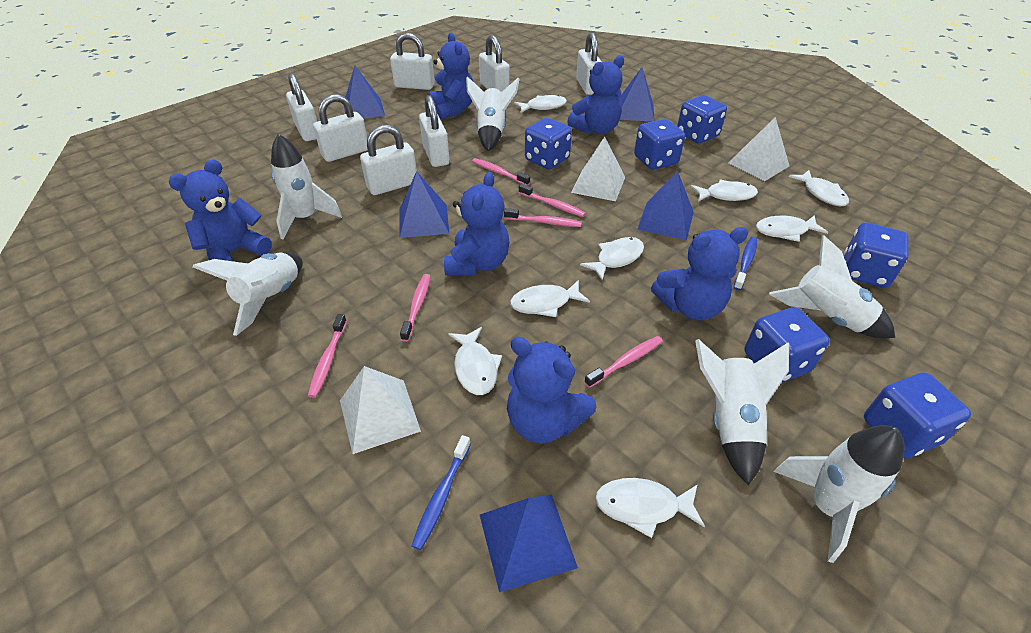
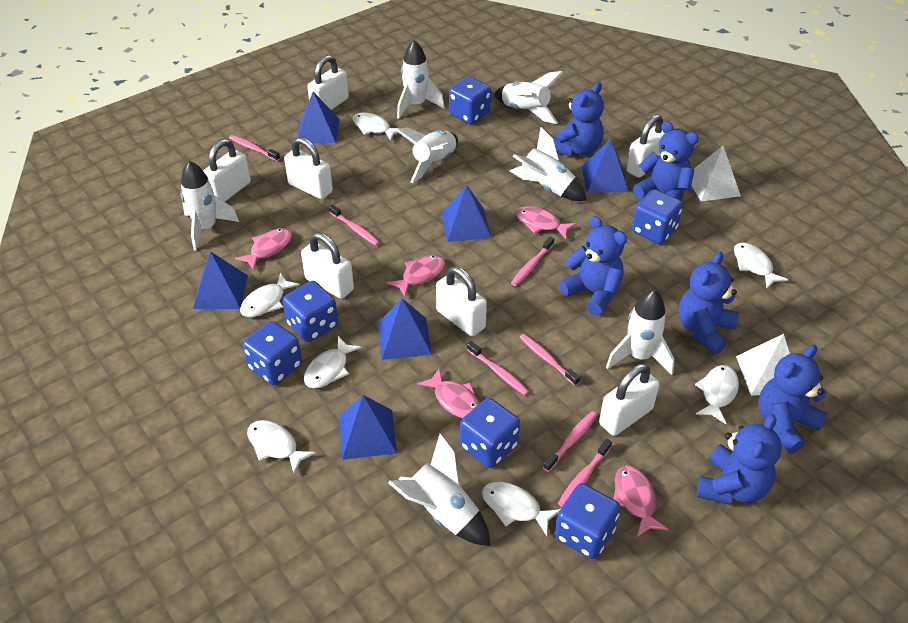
blue pyramid: [344,66,385,119] [400,171,449,238] [480,495,578,592] [620,67,655,122] [637,171,694,240] = 5 -> [193,251,248,309] [297,92,340,143] [339,395,397,460] [378,298,432,360] [442,185,491,242] [581,139,629,193] = 6
blue toothbrush: [412,435,471,550] [734,237,757,290] = 2 -> none = 0
pink fish: none = 0 -> [235,228,292,270] [387,255,445,297] [417,369,480,418] [516,206,577,239] [614,466,669,537] = 5
pink toothbrush: [308,314,347,398] [400,274,430,342] [472,158,530,186] [504,208,582,227] [519,184,586,217] [584,336,663,388] = 6 -> [229,135,280,161] [329,204,380,246] [467,341,529,395] [511,237,554,286] [519,334,580,386] [543,411,597,472] [558,439,612,507] = 7
white fish: [448,327,502,395] [510,280,590,317] [514,95,567,113] [580,237,644,280] [595,478,705,538] [691,180,758,202] [756,215,828,242] [789,170,849,206] = 8 -> [240,273,300,317] [247,420,316,474] [304,336,362,389] [353,113,399,141] [482,482,560,536] [695,365,739,424] [734,242,789,289] = 7
white pyramid: [340,366,421,454] [571,136,625,201] [728,117,790,181] = 3 -> [691,146,741,202] [736,334,790,396] = 2
white rocket: [193,252,303,336] [271,134,342,239] [466,76,520,151] [695,339,789,485] [769,235,895,338] [774,425,904,563] = 6 -> [180,161,239,251] [388,433,490,546] [396,128,458,183] [397,40,444,119] [494,71,563,124] [510,127,587,201] [606,289,674,375] = 7

